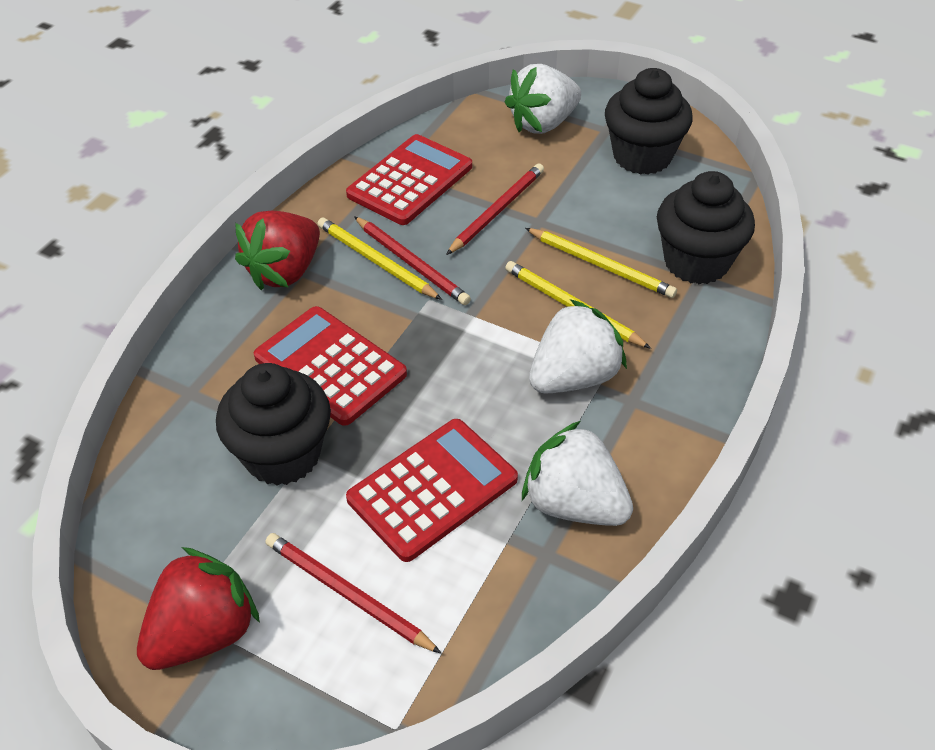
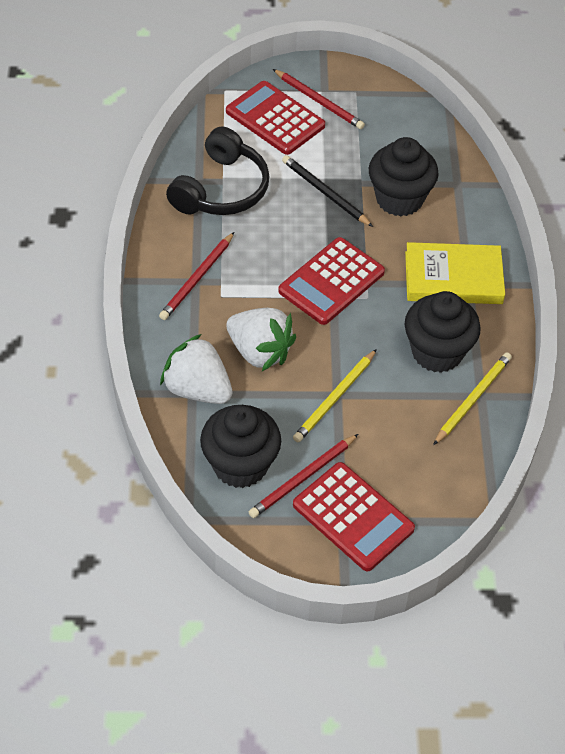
black headphones: none = 0 -> [166,127,270,215] = 1
black pencil: none = 0 -> [282,155,373,227] = 1
red strawberry: [137,547,260,670] [235,211,320,290] = 2 -> none = 0
white strawberry: [505,64,581,134] [522,421,633,526] [529,299,627,393] = 3 -> [160,334,232,404] [226,308,296,371] = 2
yellow book: none = 0 -> [405,242,505,304] = 1
yellow pencil: [318,217,442,300] [505,261,651,349] [525,228,677,298] = 3 -> [293,349,377,442] [433,352,512,445] = 2

